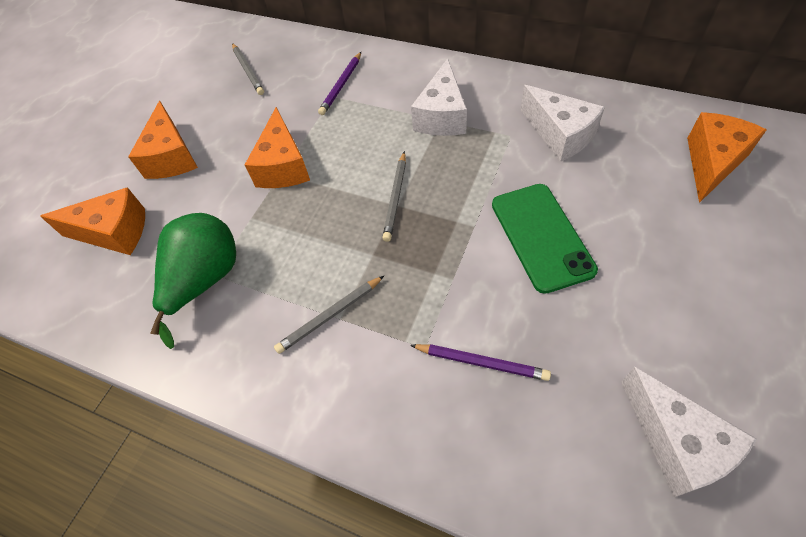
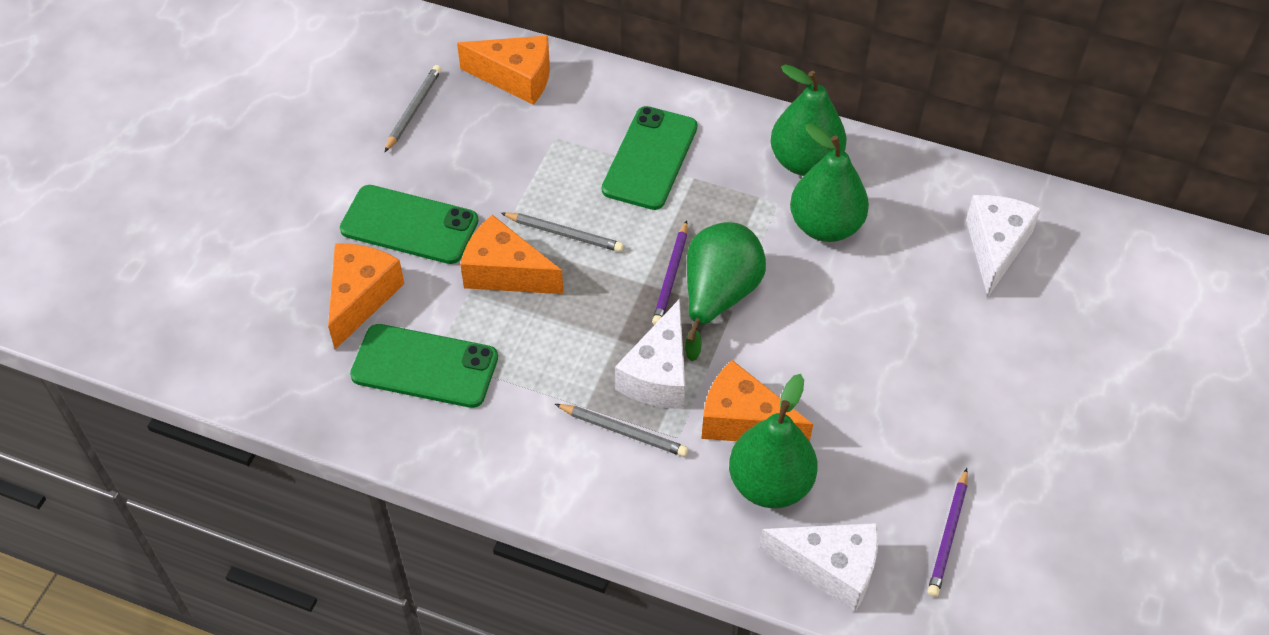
green pear: [150,213,236,349] = 1 -> [685,222,766,361] [729,374,818,508] [771,64,846,176] [790,123,869,242] = 4
green phone: [492,184,598,294] = 1 -> [340,185,479,264] [350,324,498,408] [602,106,698,210] = 3

